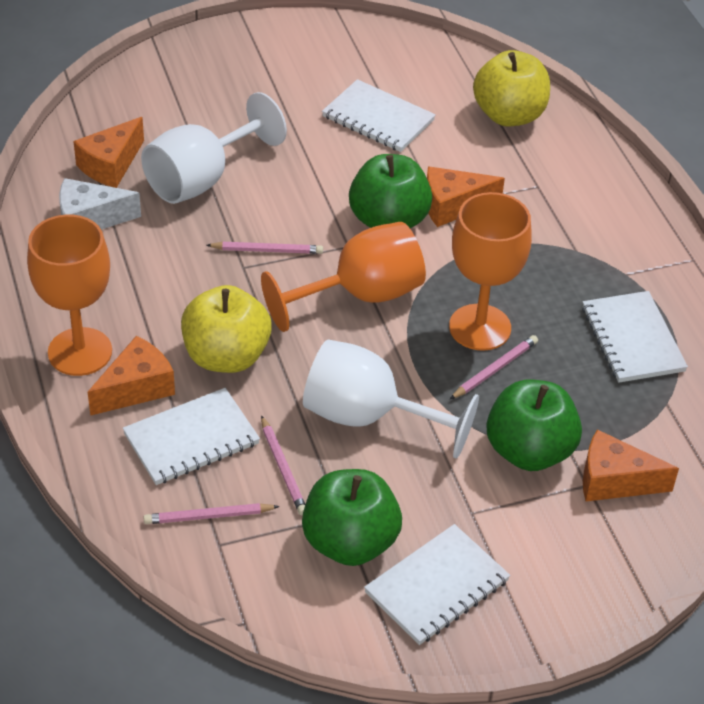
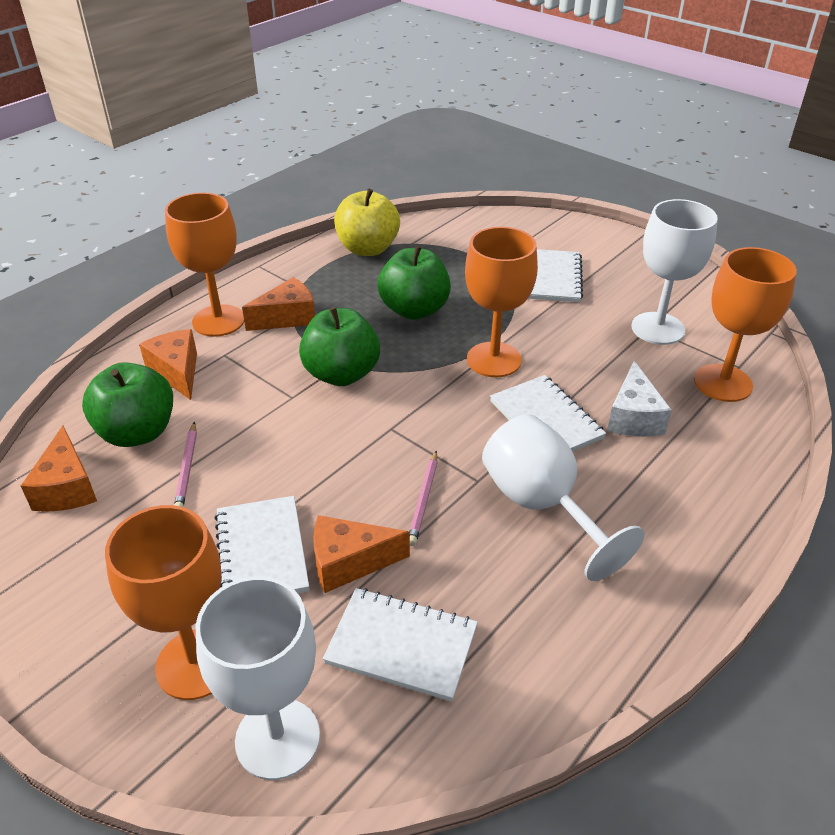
orange goblet: [27,215,112,376] [261,222,426,332] [449,192,532,351] = 3 -> [105,505,222,700] [165,192,244,337] [465,227,538,377] [694,247,797,402] = 4
pink pencil: [143,503,279,524] [206,242,323,254] [261,415,305,515] [450,335,538,399] = 4 -> [174,422,197,507] [409,451,437,546] = 2
white goblet: [141,92,287,204] [303,339,479,459] = 2 -> [196,576,320,780] [482,414,645,581] [632,199,718,345] = 3
yellow apple: [181,285,272,373] [473,50,550,126] = 2 -> [334,189,400,256] = 1

